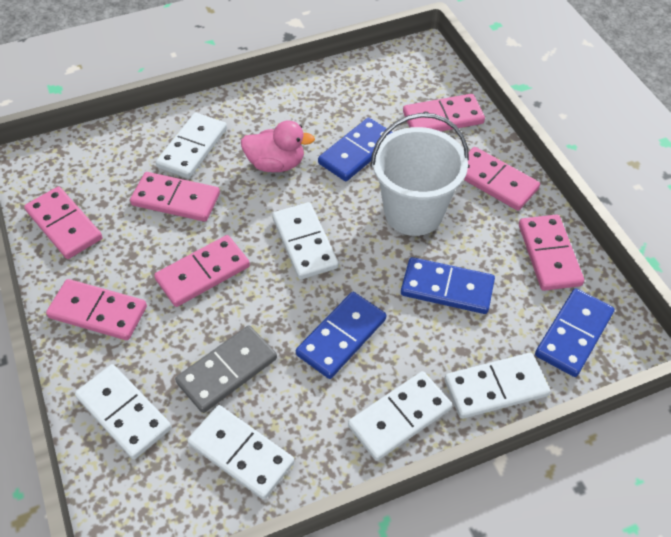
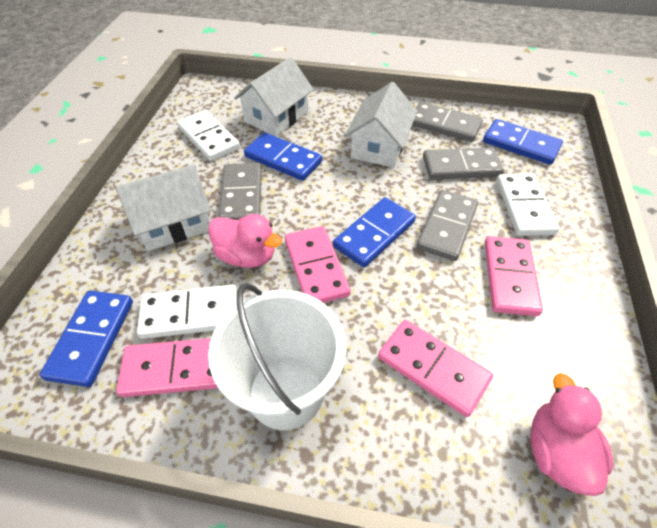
grey domino: [175,326,277,413] = 1 -> [218,163,262,220] [412,102,483,142] [416,190,478,261] [423,147,504,180] = 4
pink domino: [24,187,102,259] [46,279,147,340] [130,172,220,222] [154,235,250,307] [403,94,485,131] [464,147,540,211] [519,214,584,291] = 7 -> [116,338,218,397] [285,226,351,303] [378,320,493,417] [485,236,543,316] = 4
pink duck: [241,120,315,172] = 1 -> [208,214,282,268] [530,373,614,496] = 2
white domino: [75,364,172,459] [156,113,227,179] [187,405,295,500] [272,202,339,280] [348,371,452,461] [444,353,550,419] = 6 -> [137,284,237,339] [177,110,240,161] [497,174,560,236] = 3
white house: none = 0 -> [116,164,211,251] [234,57,314,136] [345,82,417,168] = 3

